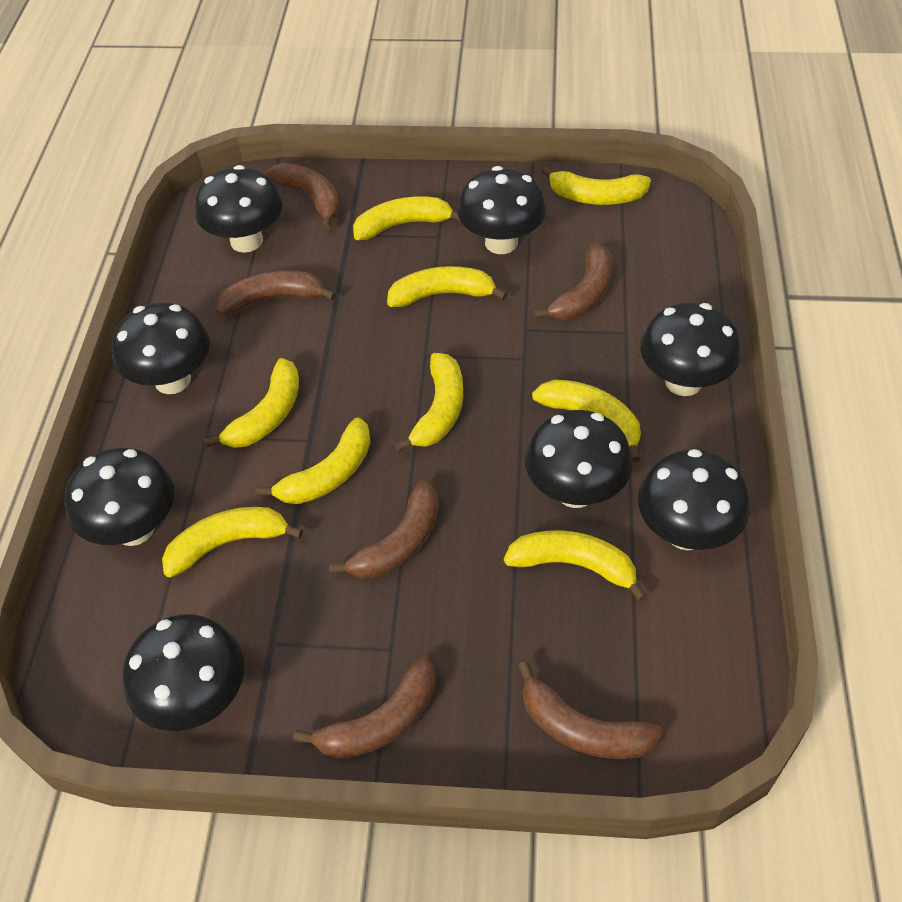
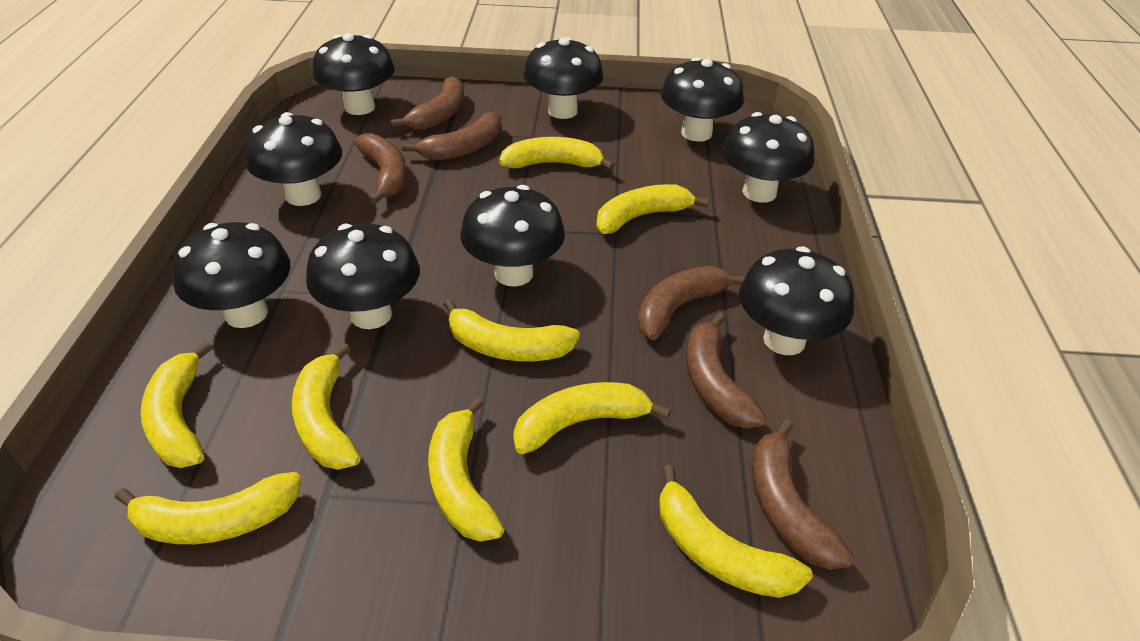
black mushroom: [65,448,174,546] [112,302,210,394] [123,614,244,731] [195,165,282,253] [457,166,546,254] [525,410,633,508] [638,449,750,550] [640,302,741,396] = 8 -> [172,222,291,328] [245,112,342,206] [306,224,420,329] [312,33,395,115] [460,185,565,287] [524,37,604,119] [661,58,744,142] [722,112,814,203] [739,246,854,355] = 9

